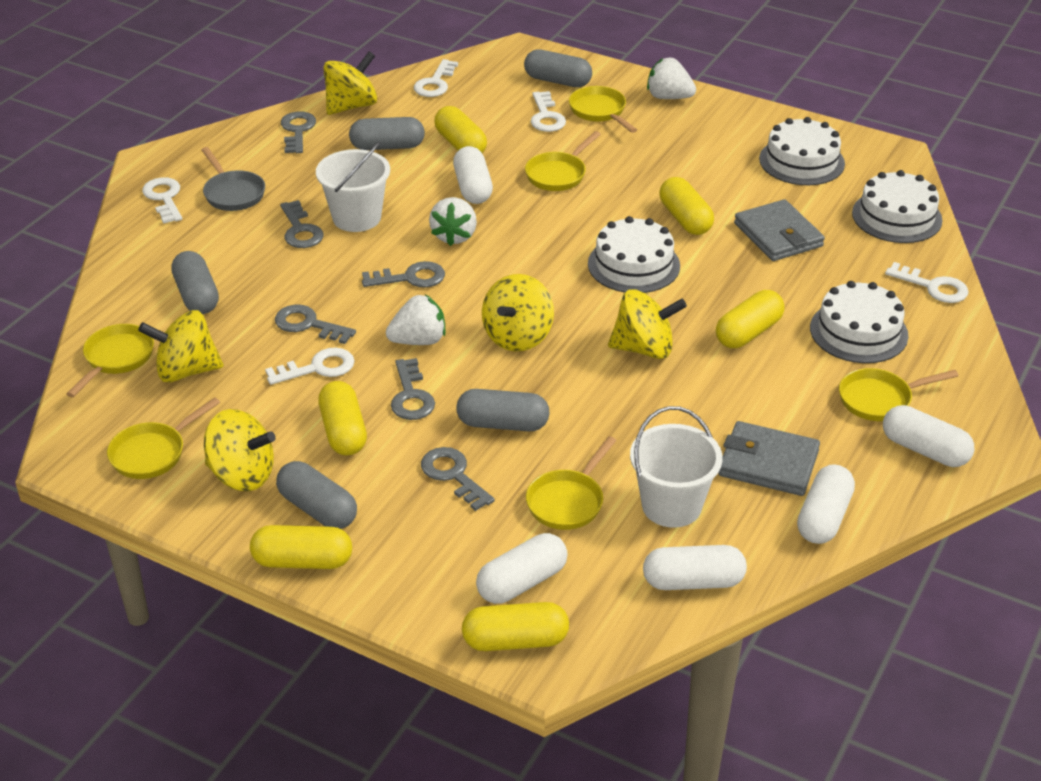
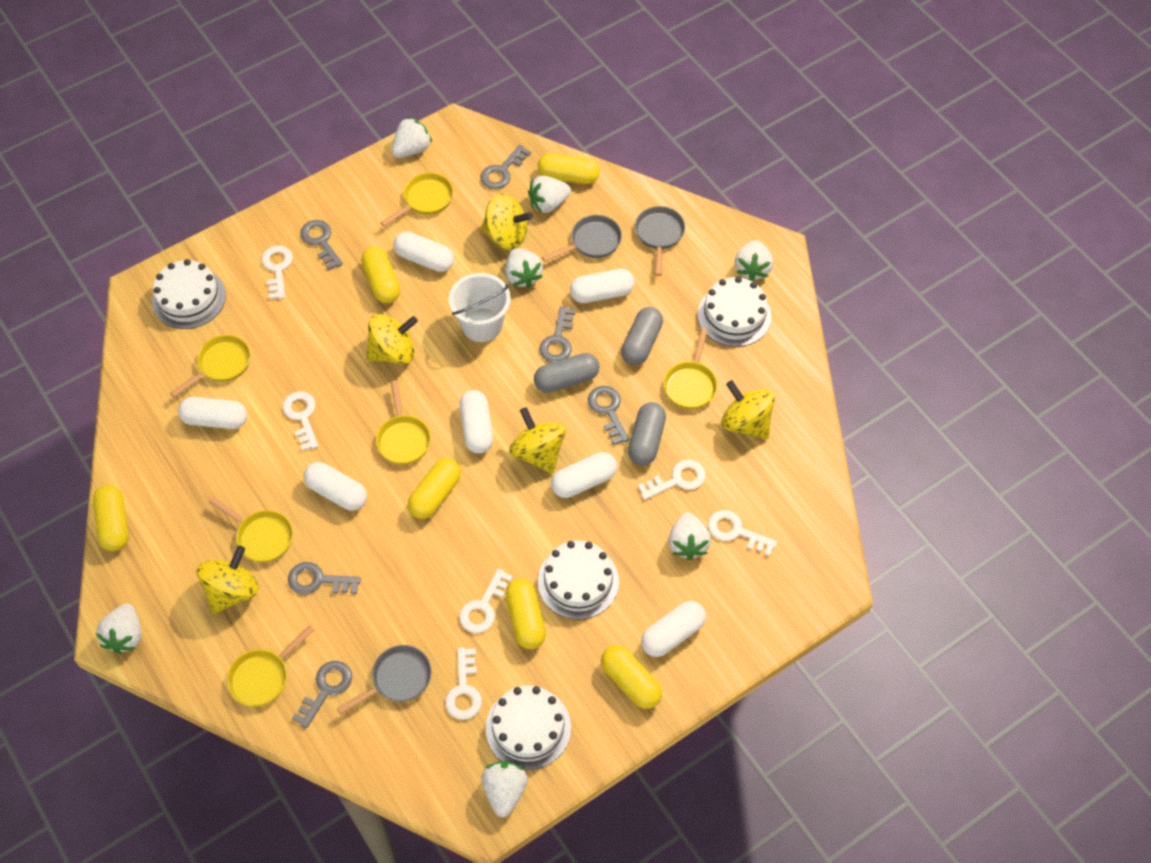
grey capsule: [171,251,219,314] [276,461,357,529] [349,117,425,150] [456,389,550,431] [524,49,592,87] = 5 -> [534,353,599,393] [621,307,663,365] [628,402,666,466] = 3
grey pan: [202,147,265,211] = 1 -> [337,645,432,715] [542,215,622,262] [635,206,685,276] = 3
grey wallet: [718,421,820,496] [734,199,825,261] = 2 -> none = 0
white bucket: [316,141,390,232] [630,406,723,528] = 2 -> [449,273,511,342] = 1
white capsule: [453,146,493,204] [476,533,568,604] [643,545,747,590] [797,464,855,544] [883,405,974,467] = 5 -> [178,397,247,429] [304,462,367,511] [394,231,454,272] [460,390,493,453] [551,452,617,498] [570,269,635,303] [641,601,706,657] = 7
white key: [142,177,182,224] [265,348,355,385] [414,59,458,97] [531,91,566,132] [885,262,969,303] = 5 -> [261,245,293,299] [283,391,318,451] [445,647,482,720] [459,568,513,633] [638,460,706,500] [708,510,777,556] = 6
white strawberry: [386,294,446,345] [429,197,477,246] [647,58,696,99] = 3 -> [96,604,141,654] [392,117,432,158] [481,761,528,817] [505,248,543,288] [528,176,571,213] [668,512,711,560] [735,240,773,281] = 7

